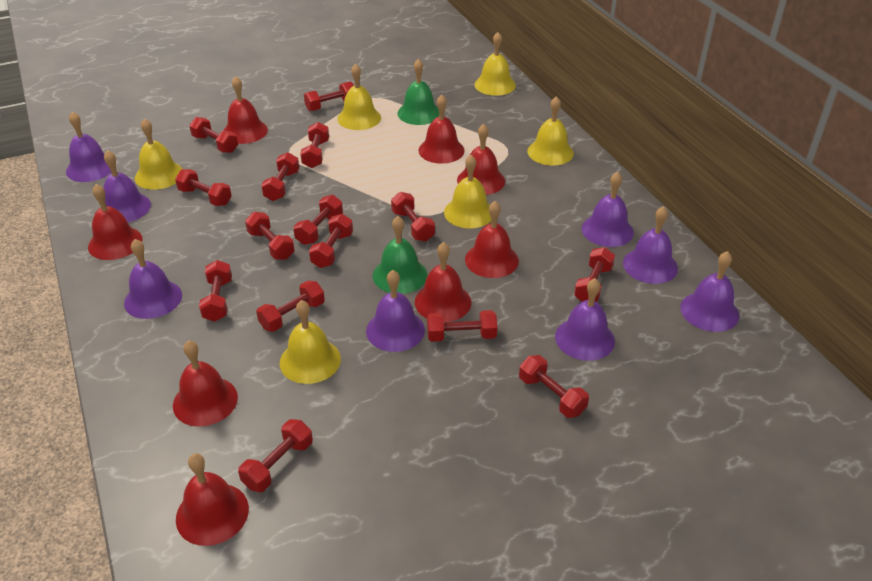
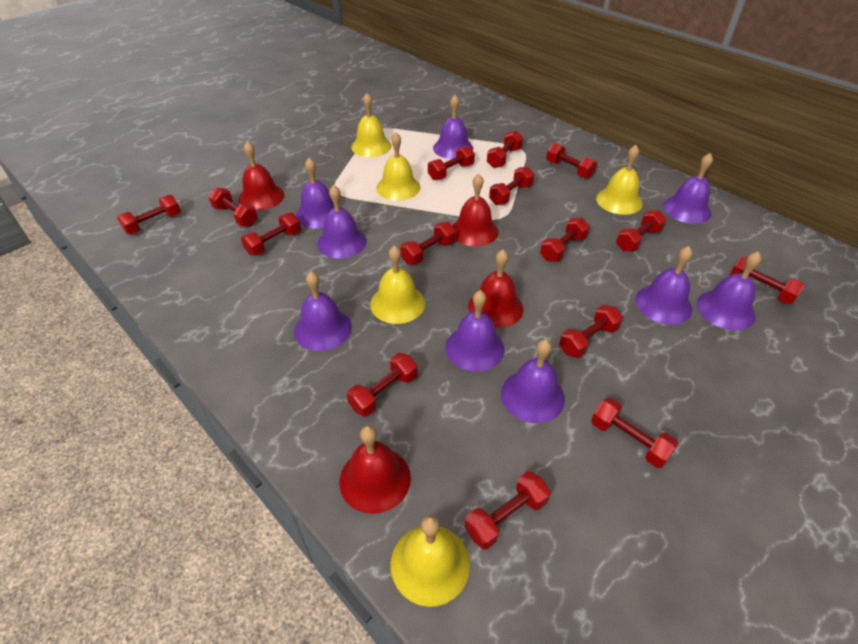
green bell: [373,216,428,294] [397,59,439,125] = 2 -> none = 0
purple bell: [66,112,111,182] [100,150,151,222] [124,239,182,319] [366,270,425,352] [555,278,615,361] [581,172,634,247] [623,206,678,284] [680,251,739,332] = 8 -> [294,271,352,351] [295,158,340,229] [317,185,367,259] [433,95,473,159] [445,290,505,372] [501,339,565,423] [635,246,693,325] [663,153,713,224] [697,251,762,330] = 9
red bell: [88,184,143,260] [173,340,238,427] [176,453,249,546] [223,76,268,144] [415,242,472,322] [418,95,465,164] [457,124,505,195] [465,201,519,278] = 8 -> [239,141,284,211] [339,425,411,514] [452,174,499,246] [468,249,523,328] = 4
yellow bell: [135,118,183,190] [280,300,341,384] [337,64,381,130] [444,155,491,228] [474,32,516,96] [527,96,574,166] = 6 -> [351,93,392,157] [370,245,425,324] [376,132,420,201] [391,515,470,607] [596,145,643,215] = 5

